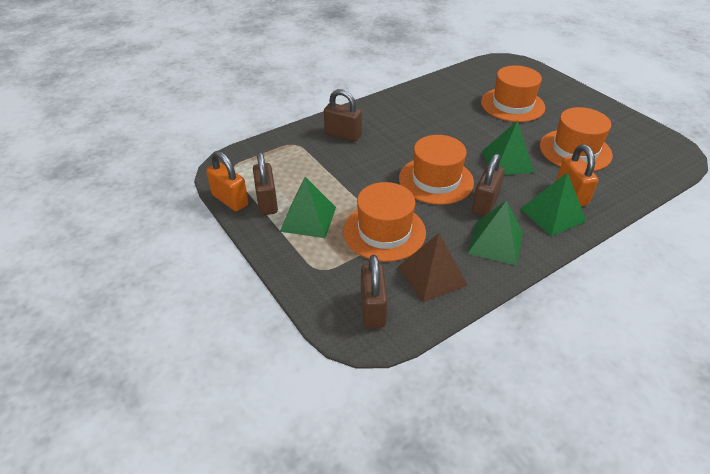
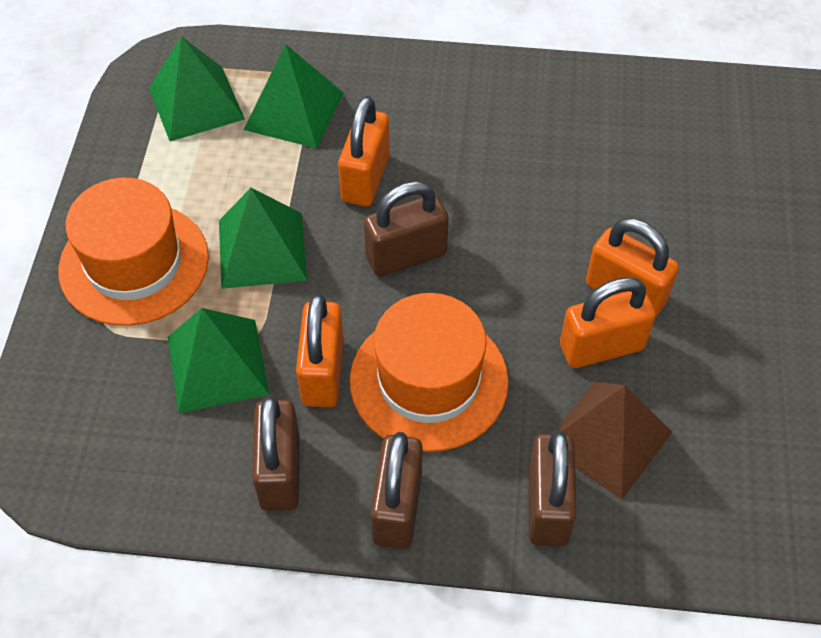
orange hat: [343,182,426,262] [399,135,474,205] [481,66,545,122] [540,107,613,171] = 4 -> [58,178,209,326] [350,293,509,452] = 2
orange padlock: [206,151,249,211] [556,144,599,206] = 2 -> [296,294,344,407] [338,96,390,207] [560,277,656,368] [586,218,679,318] = 4

